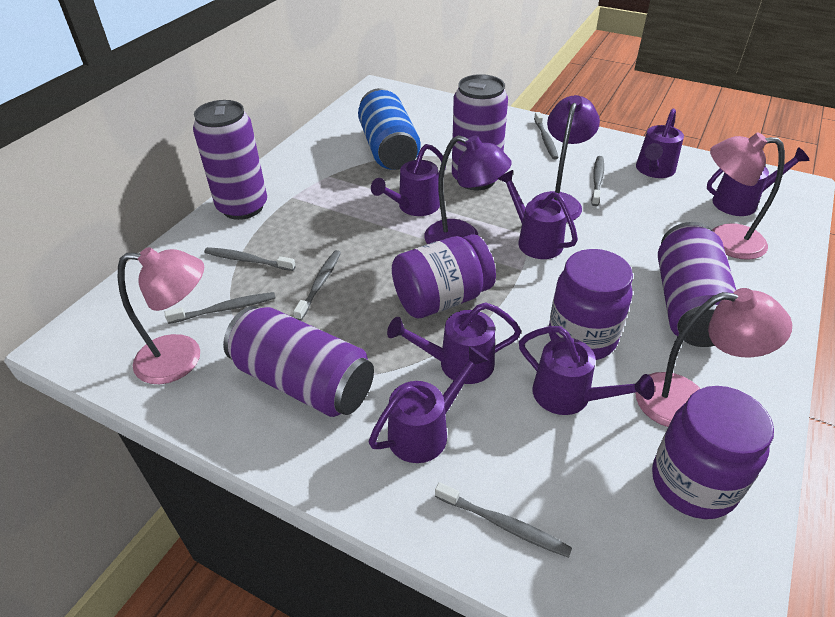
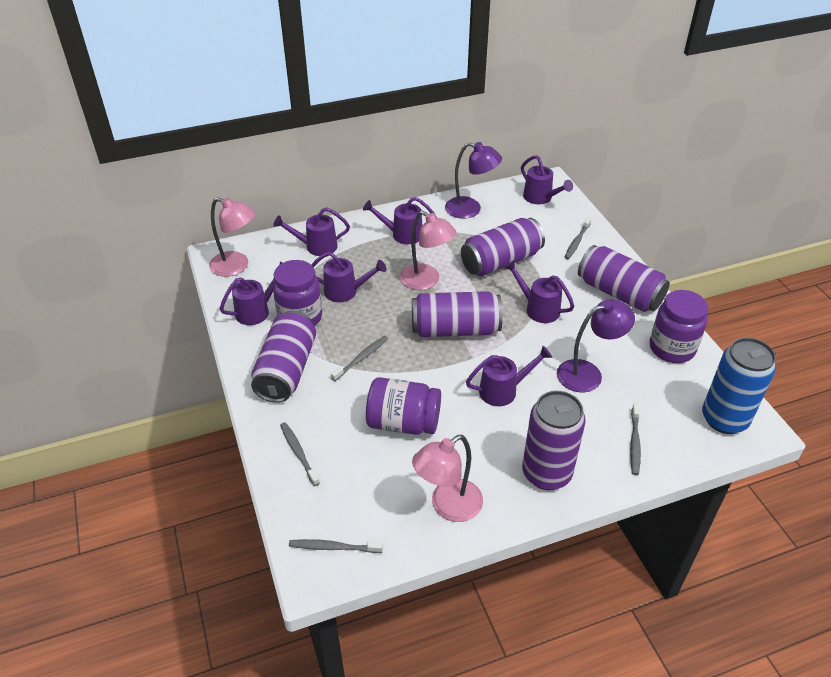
grey toothbrush: [165,292,276,324] [204,247,296,271] [293,250,341,321] [435,482,572,558] [534,112,558,159] [591,156,604,206] = 6 -> [280,422,320,486] [289,539,383,553] [331,336,388,381] [565,217,591,259] [630,403,641,475] = 5
purple can: [193,100,267,220] [223,306,374,417] [452,74,508,190] [658,222,736,347] = 4 -> [251,311,316,403] [412,291,503,337] [461,218,545,276] [522,391,586,490] [578,245,670,312] = 5

